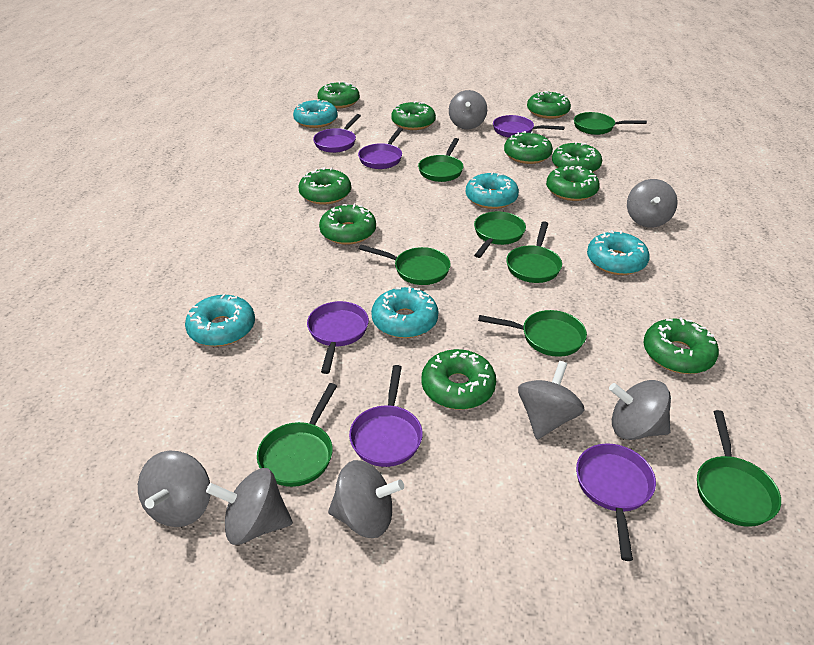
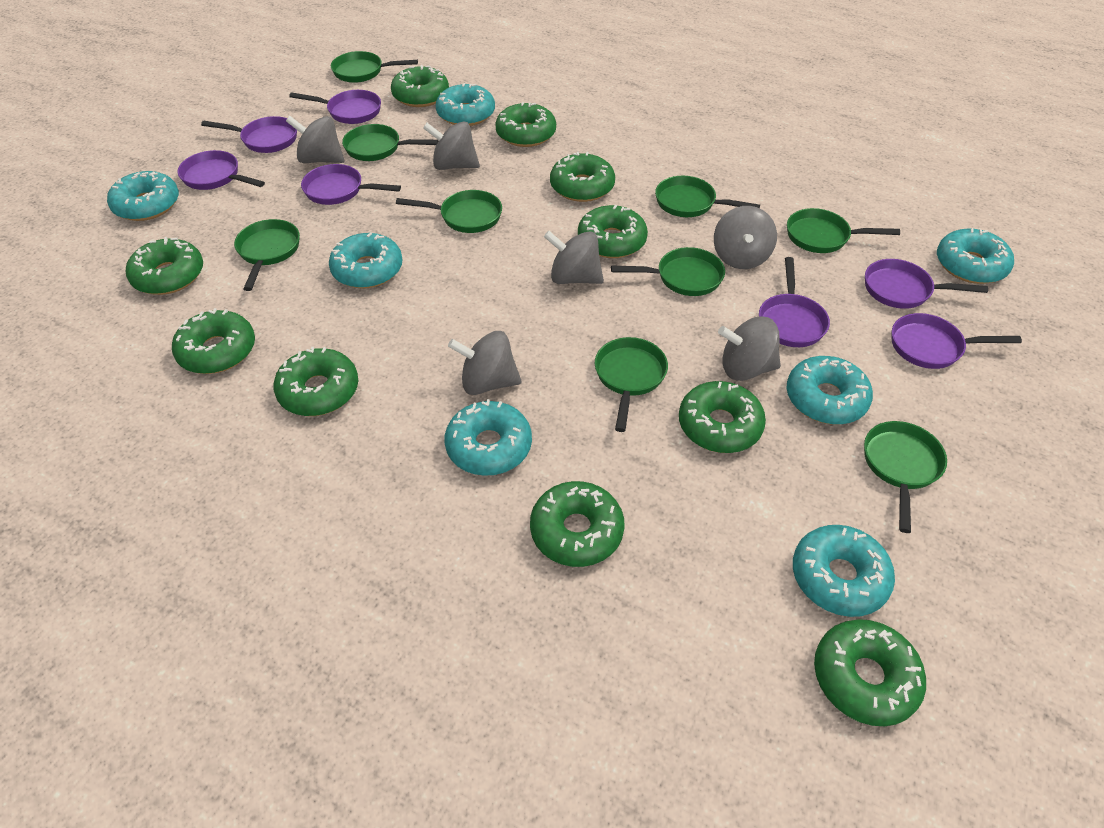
green pan: [257,383,337,487] [359,245,451,285] [418,138,463,182] [474,211,526,258] [478,310,587,357] [506,221,562,283] [574,112,647,135] [697,410,781,527] = 8 -> [234,219,300,291] [331,51,418,83] [342,124,438,161] [396,190,502,233] [595,337,668,432] [611,247,725,296] [655,176,760,217] [787,208,900,253] [864,421,947,533] = 9
grey spinning top: [138,451,211,527] [206,468,293,545] [328,460,404,538] [449,90,487,130] [518,361,585,440] [609,380,671,440] [627,179,677,228] = 7 -> [286,116,345,163] [423,121,480,170] [448,331,522,395] [544,231,604,284] [714,206,777,269] [718,316,781,381] = 6
purple pan: [307,301,369,374] [313,114,361,153] [349,365,423,467] [358,128,403,169] [493,115,565,137] [576,444,656,561] = 6 -> [178,150,265,190] [201,116,297,153] [289,90,381,124] [301,164,401,205] [759,257,830,347] [865,259,988,309] [892,313,1022,369] = 7
turquoise donut: [185,294,255,347] [293,99,338,128] [371,286,439,338] [466,172,519,209] [587,230,650,275] = 5 -> [107,171,179,221] [329,232,403,288] [436,83,495,126] [444,399,532,476] [787,356,873,425] [793,525,895,617] [937,228,1014,284] = 7

